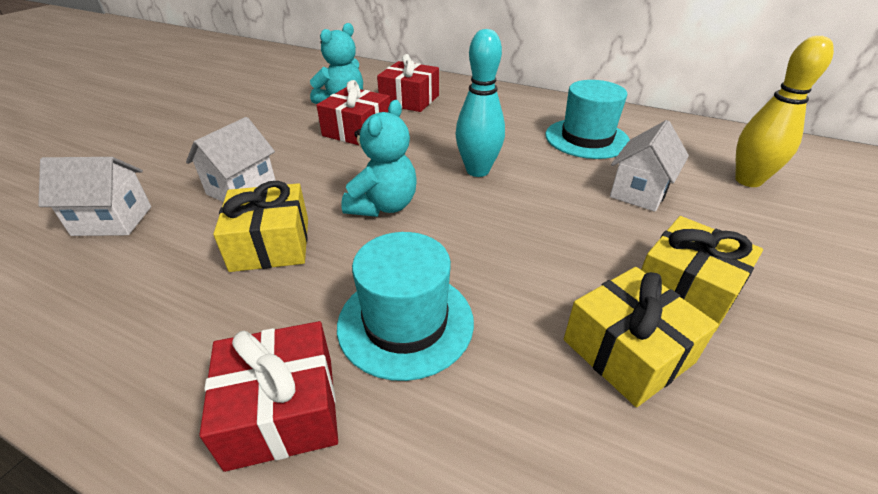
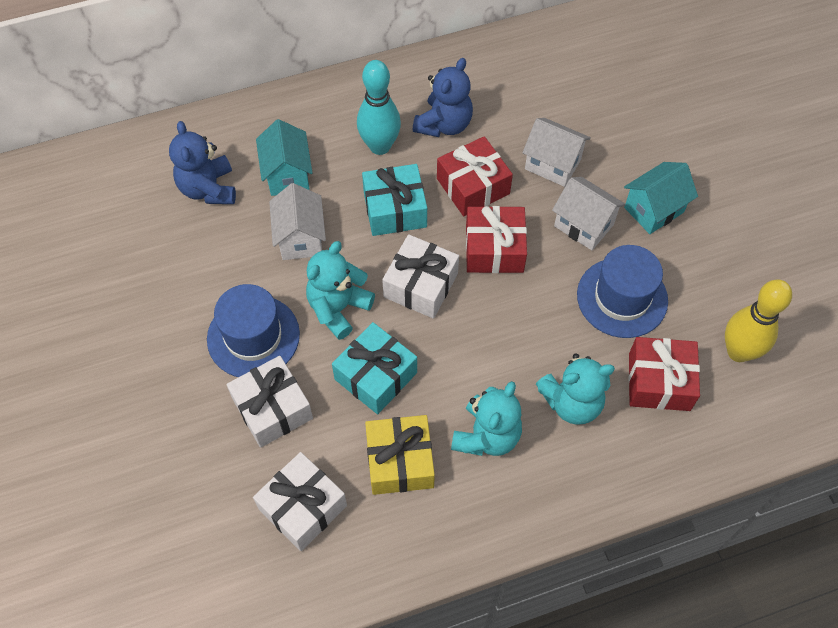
blue hat: none = 0 -> [207,284,300,377] [577,245,668,338] = 2
blue teddy bear: none = 0 -> [169,121,236,204] [413,58,473,137] = 2
turquoise gift: none = 0 -> [332,322,417,414] [362,164,427,236] = 2
turquoise hat: [337,232,474,381] [545,80,630,159] = 2 -> none = 0
turquoise house: none = 0 -> [256,119,313,196] [624,162,698,234] = 2
turquoise teddy bear: [310,23,363,104] [341,100,416,217] = 2 -> [306,241,375,340] [451,381,522,456] [536,354,615,425] = 3
white gift: none = 0 -> [226,356,313,448] [253,452,347,551] [382,234,459,319] = 3
yellow gift: [213,181,308,272] [564,267,719,407] [641,216,763,333] = 3 -> [365,415,435,495] = 1

